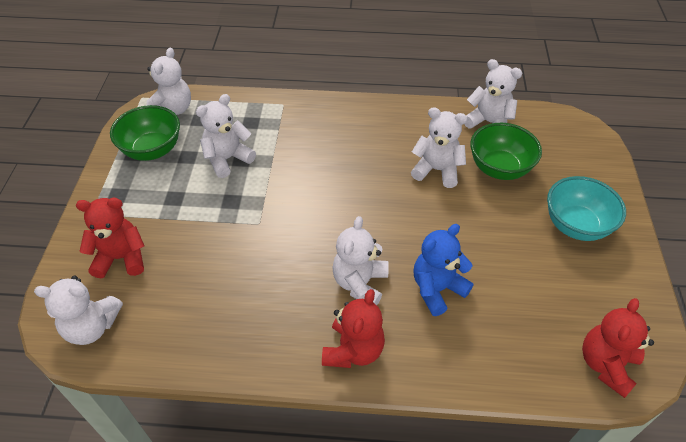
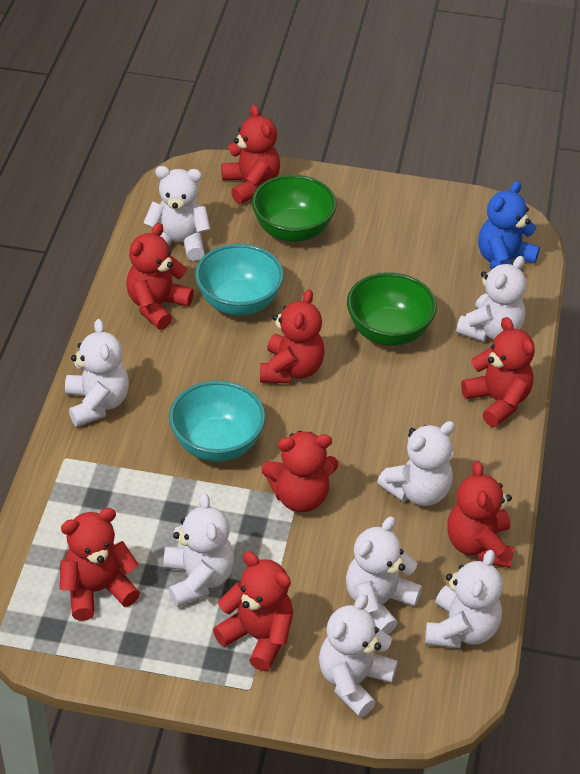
red teddy bear: [76,198,144,278] [322,289,385,368] [582,298,654,398] = 3 -> [60,508,140,621] [126,223,194,330] [213,552,293,671] [221,105,280,204] [260,289,325,383] [262,431,338,512] [447,461,514,568] [461,317,535,427] = 8
turquoise bowl: [547,176,626,241] = 1 -> [169,380,266,462] [195,244,284,315] = 2
white teddy bear: [34,275,123,345] [146,48,191,115] [196,94,256,178] [332,216,389,305] [411,107,467,188] [464,59,522,128] = 6 -> [65,319,129,427] [143,166,211,261] [164,493,234,607] [319,594,398,717] [346,516,422,634] [377,421,455,506] [425,550,503,648] [456,256,526,342] = 8

